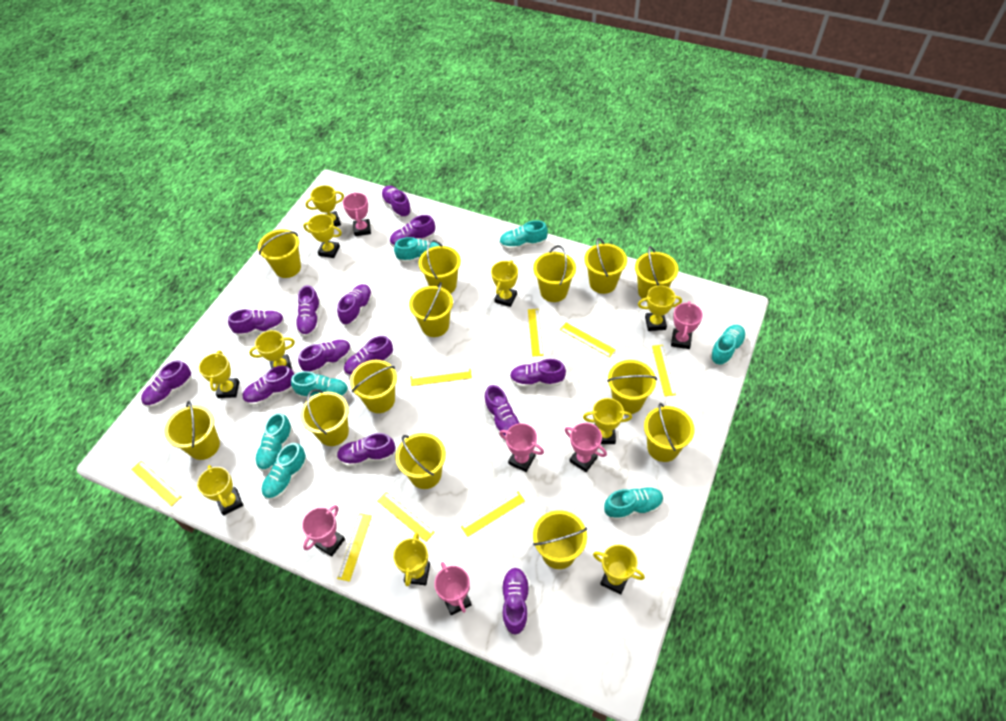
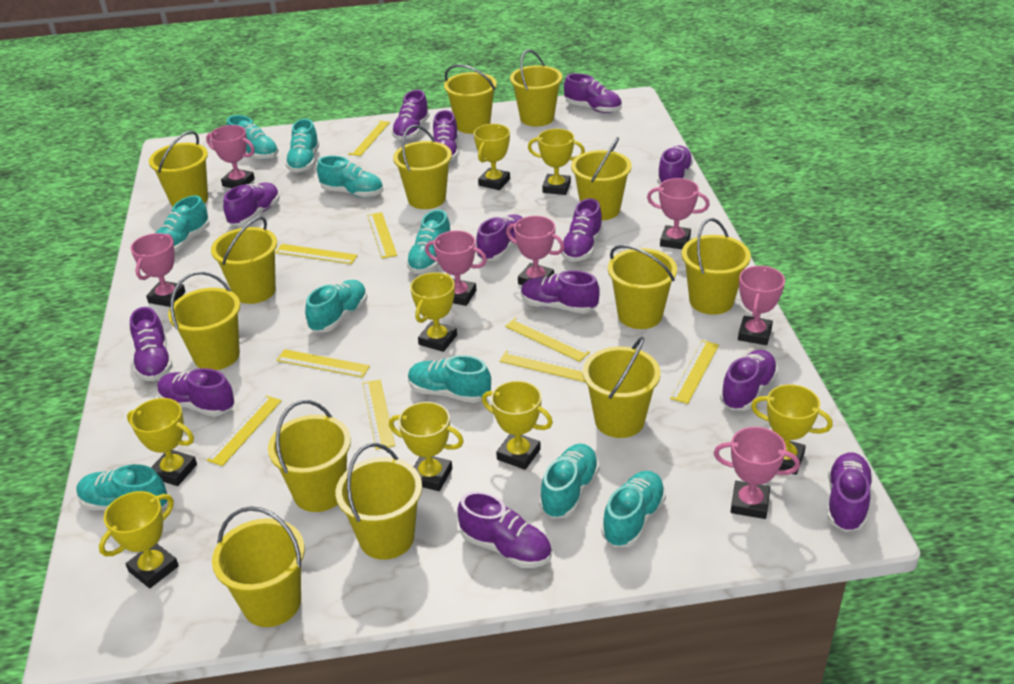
pink trophy: [302,505,345,557] [343,192,371,236] [434,562,471,615] [499,423,544,472] [565,423,607,472] [671,301,703,349] = 6 -> [131,233,186,307] [206,125,255,188] [425,230,487,306] [506,216,565,285] [647,178,710,249] [714,427,800,519] [738,266,785,345] = 7
turquoise shoe: [255,413,293,471] [261,443,307,500] [291,371,349,399] [394,237,440,263] [499,220,548,250] [604,487,663,521] [710,325,746,366] = 7 -> [76,464,167,510] [156,195,210,252] [227,115,279,160] [285,119,319,173] [305,280,367,332] [317,156,383,197] [406,209,450,274] [408,355,491,403] [539,444,599,519] [601,471,666,547] = 10
yellow ruler: [131,461,181,506] [337,513,372,582] [377,492,435,542] [410,369,472,386] [461,492,525,537] [528,309,544,356] [560,323,616,357] [652,345,676,396] = 8 -> [207,395,282,466] [275,244,358,264] [277,349,370,378] [348,120,390,156] [363,380,395,450] [367,212,397,259] [500,350,585,382] [505,318,590,362] [670,340,719,404] = 9
yellow trophy: [197,465,243,515] [199,351,239,398] [249,330,295,370] [303,214,342,258] [306,185,344,227] [393,533,430,586] [491,260,518,307] [583,398,632,444] [593,545,645,595] [638,286,682,331] = 10 -> [99,491,179,588] [127,398,197,486] [389,402,464,491] [410,272,457,352] [474,124,510,190] [482,381,553,470] [528,129,585,195] [751,384,833,475] = 8

